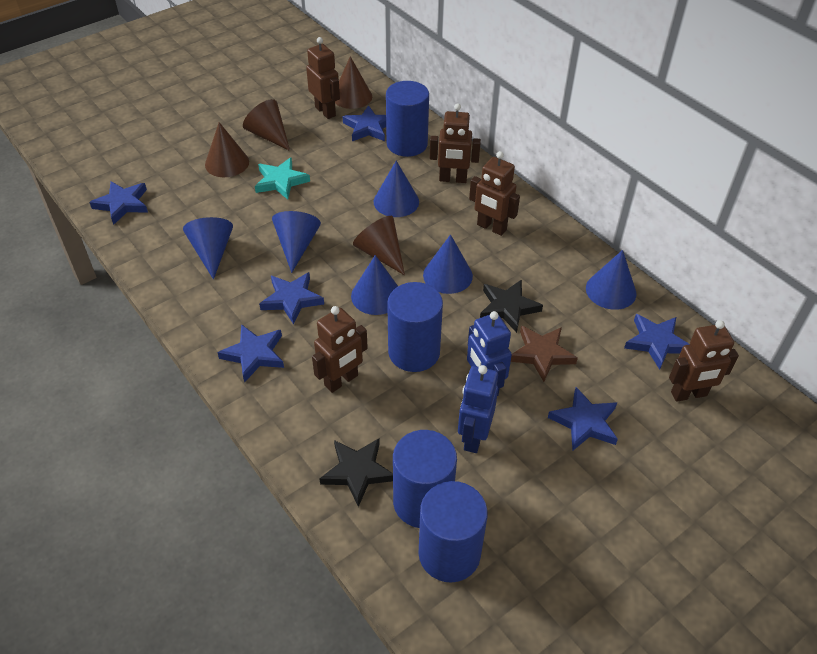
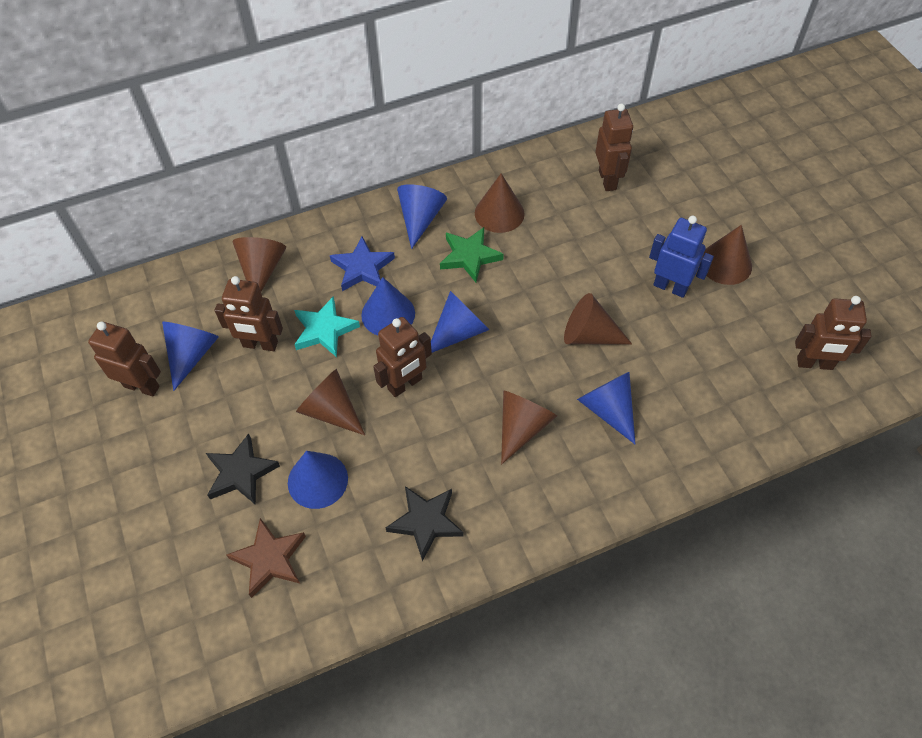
blue cylinder: [386,81,429,157] [387,282,443,372] [393,430,457,528] [419,481,488,582] = 4 -> none = 0
blue robot: [458,365,498,453] [467,311,512,396] = 2 -> [649,216,714,298] = 1
blue star: [89,181,148,225] [217,324,284,383] [259,272,324,325] [343,105,386,141] [548,387,618,451] [624,314,689,370] = 6 -> [330,237,395,291] = 1
brown cone: [205,122,249,177] [243,99,290,151] [335,56,372,109] [353,216,405,275] = 4 -> [232,237,286,291] [296,369,365,435] [475,174,525,233] [501,391,557,464] [564,293,632,344] [702,225,752,285] = 6
green star: none = 0 -> [440,227,504,282] = 1

